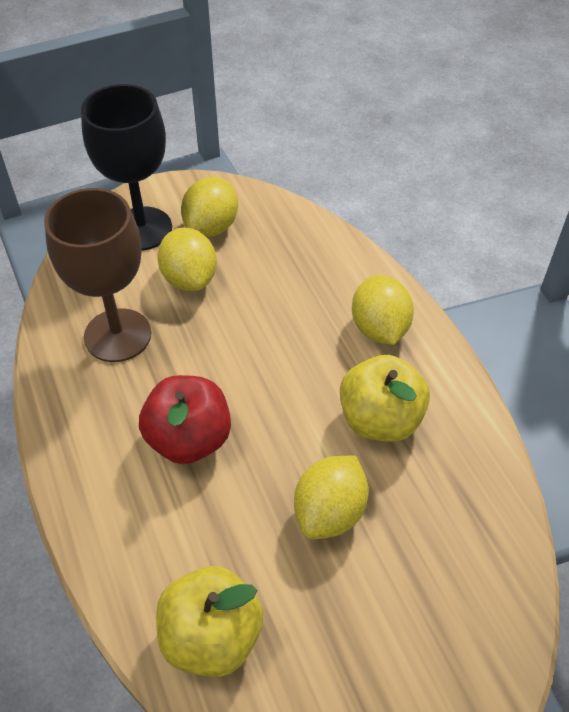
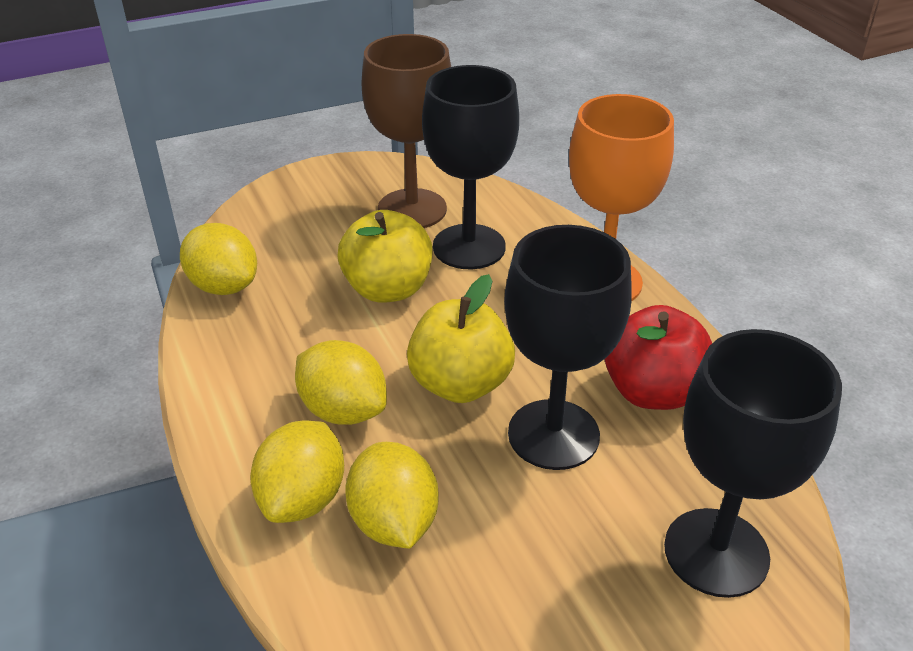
black goblet: [81,84,172,251] = 1 -> [422,65,519,269] [504,225,632,470] [664,329,842,598] = 3
orange goblet: none = 0 -> [569,94,674,301] = 1

